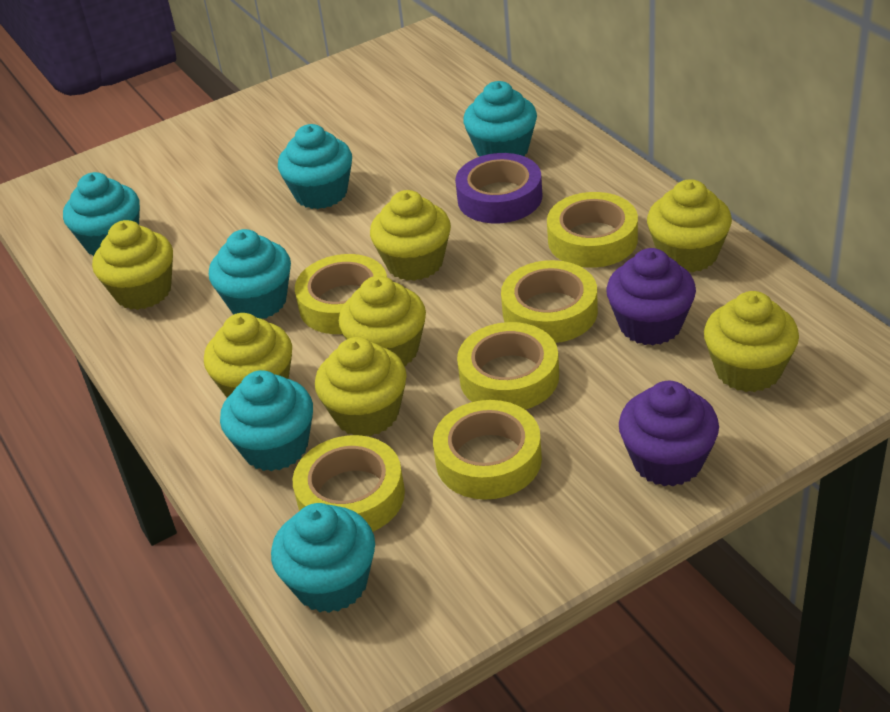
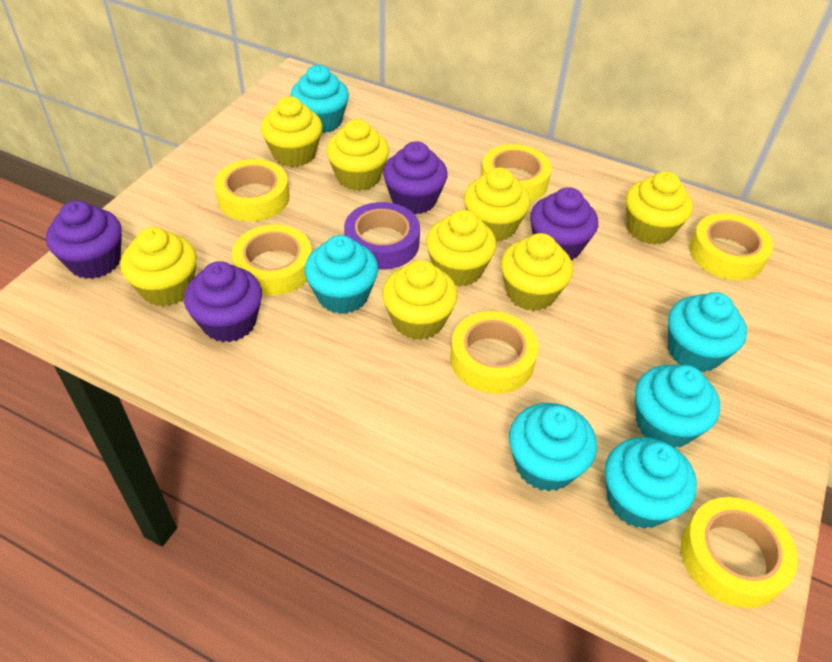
purple cupcake: [606,248,696,345] [619,381,719,486] = 2 -> [46,200,122,279] [184,261,262,342] [383,141,448,214] [530,187,598,260] = 4
yellow cupcake: [92,220,173,310] [204,313,292,398] [315,337,407,436] [339,276,426,366] [370,190,451,281] [647,179,732,273] [704,291,799,392] = 7 -> [121,227,197,307] [261,96,322,167] [326,119,389,191] [382,260,458,340] [426,210,496,287] [464,167,530,242] [501,233,573,311] [626,171,693,245] = 8

